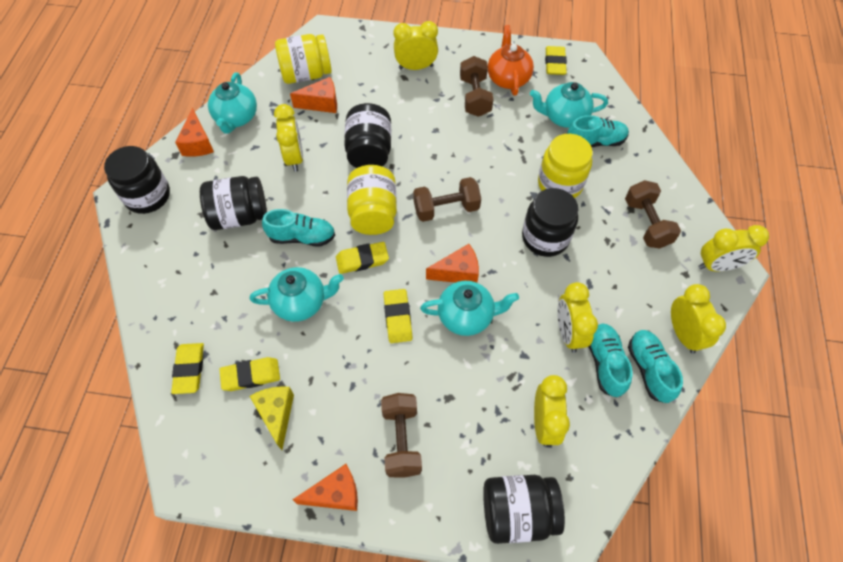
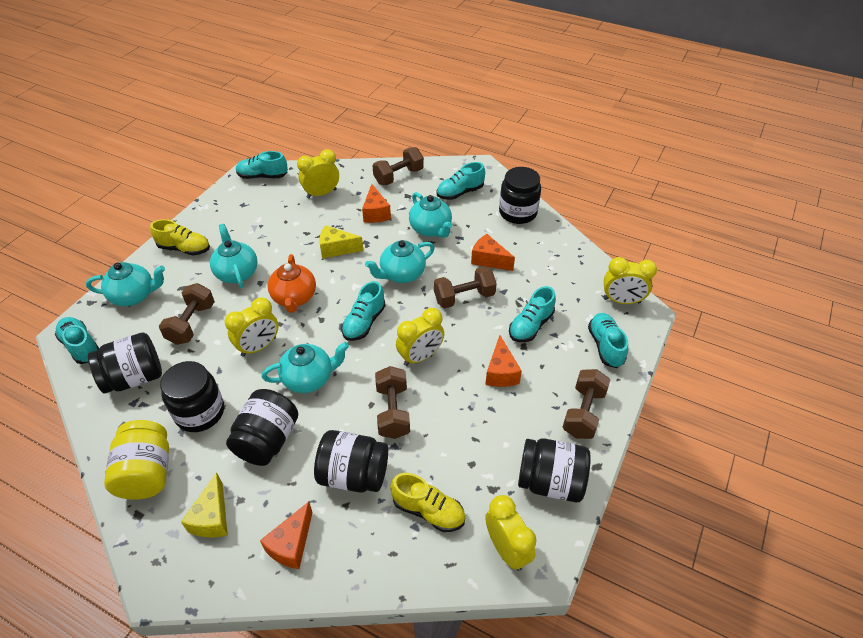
black jar: [104,146,170,214] [200,176,267,230] [344,103,391,168] [483,475,565,544] [522,188,578,257] = 5 -> [88,332,162,394] [160,361,224,432] [226,389,298,466] [314,430,388,493] [499,167,541,224] [518,438,591,502] = 6
brown dumbbell: [381,393,422,478] [413,177,481,222] [460,56,493,117] [625,180,681,248] = 4 -> [159,283,215,345] [373,147,424,185] [375,366,410,439] [434,267,497,308] [562,369,610,439] = 5
turquoise shoe: [262,209,335,247] [567,115,629,147] [588,324,633,397] [628,330,683,403] = 4 -> [55,317,99,364] [236,151,288,179] [341,281,386,341] [436,162,485,200] [509,286,556,342] [588,313,628,368] = 6
turquoise teapot: [208,72,257,134] [250,267,344,322] [420,281,519,336] [530,82,608,128] = 4 -> [86,262,165,306] [210,224,258,288] [261,342,349,393] [365,240,435,283] [409,192,452,238] = 5
yellow cheese: [250,386,294,450] = 1 -> [181,472,228,538] [319,225,363,259] = 2
yellow clock: [274,104,303,172] [393,21,438,70] [534,375,570,446] [557,282,598,353] [671,284,726,354] [698,225,769,272] = 6 -> [225,298,279,357] [297,149,339,198] [396,308,444,366] [485,495,536,571] [604,257,657,304] = 5
yellow eraser: [171,343,204,394] [219,357,280,391] [336,242,389,274] [384,289,412,343] [545,46,567,75] = 5 -> none = 0
yellow jar: [275,34,332,84] [347,165,397,235] [538,134,593,198] = 3 -> [104,420,169,500] = 1
yellow shoe: none = 0 -> [150,219,210,256] [390,473,465,532] = 2

